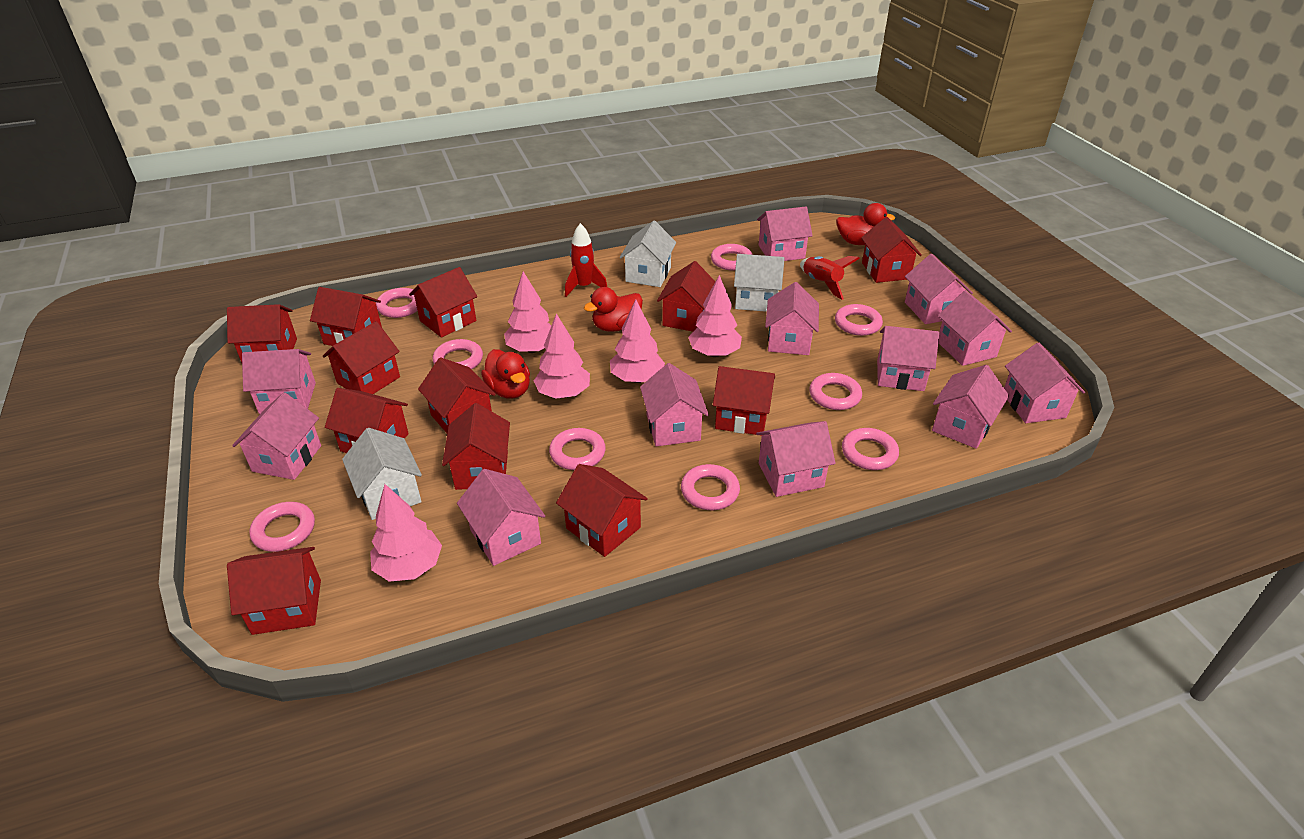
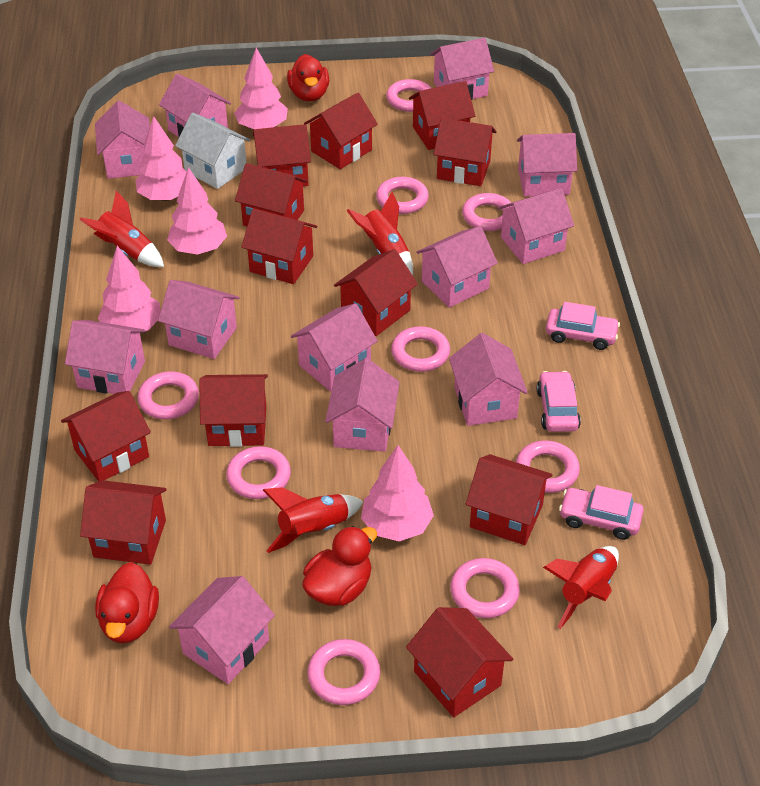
pink car: none = 0 -> [536,371,581,432] [546,302,620,350] [559,485,644,540] = 3
red rocket: [565,223,607,297] [800,256,860,300] = 2 -> [80,191,164,267] [263,487,363,553] [347,192,413,275] [543,546,619,629] = 4
white house: [342,428,422,520] [620,221,676,287] [734,254,784,312] = 3 -> [175,113,250,189] = 1

